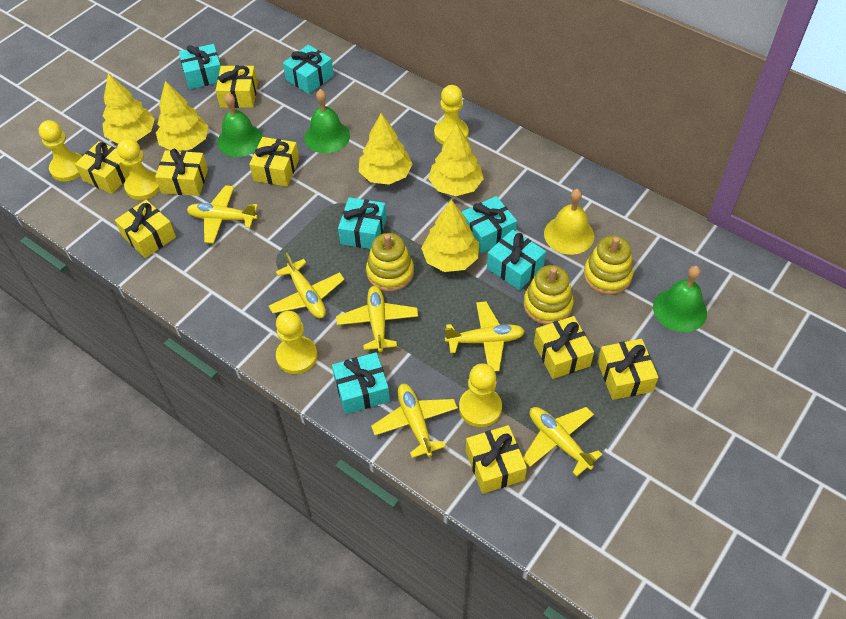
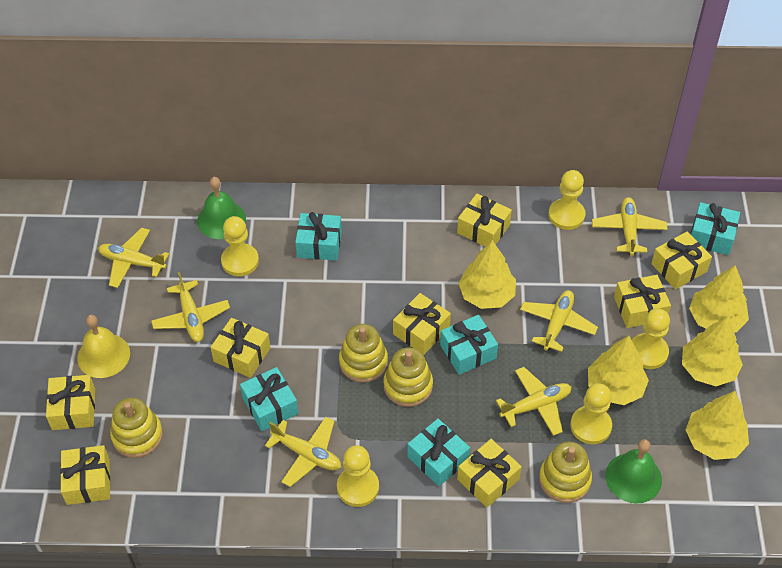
green bell: [217,93,263,157] [304,89,350,153] [653,266,707,332] = 3 -> [197,177,246,239] [606,439,662,504] = 2
turquoise gift: [179,44,221,89] [283,45,334,94] [332,352,390,414] [338,197,387,249] [461,196,517,253] [487,229,546,290] = 6 -> [240,367,298,431] [295,212,342,261] [407,419,470,486] [440,315,498,375] [691,202,740,255] = 5
yellow stacking toy: [366,233,414,292] [524,265,574,325] [583,236,633,295] = 3 -> [110,397,163,458] [339,324,388,383] [384,348,433,407] [539,442,592,503] = 4

